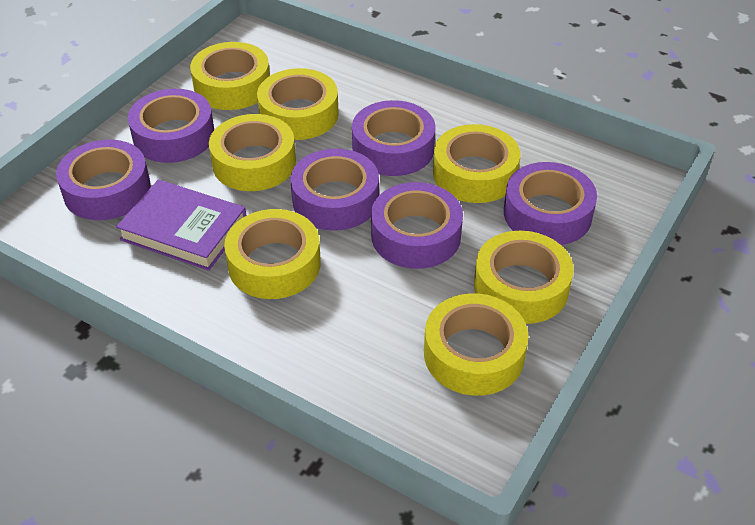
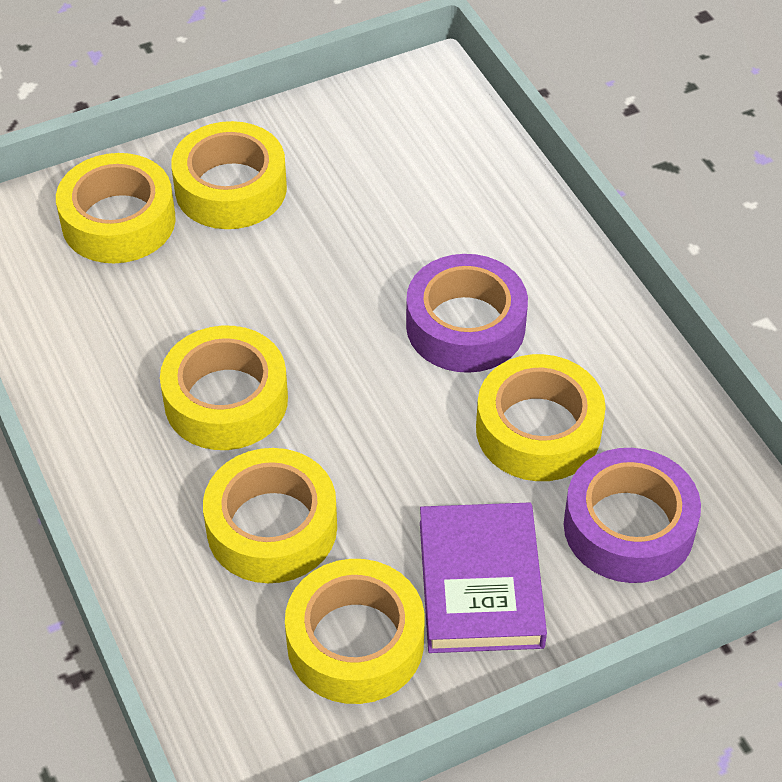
purple tape: [56,140,151,220] [128,89,214,163] [291,148,379,231] [352,100,436,176] [371,182,463,269] [504,162,597,245] = 6 -> [406,254,528,373] [564,448,701,583] = 2
yellow tape: [190,42,270,110] [209,114,296,191] [224,209,321,299] [257,68,339,140] [424,293,529,396] [433,124,520,203] [474,231,574,324] = 7 -> [56,153,176,263] [160,326,288,450] [171,121,287,229] [203,448,337,583] [285,559,425,704] [476,354,606,481] = 6

